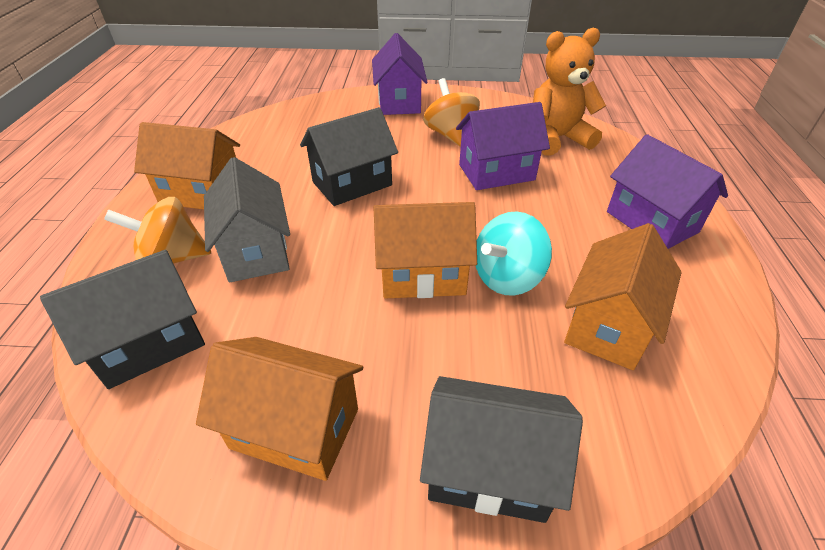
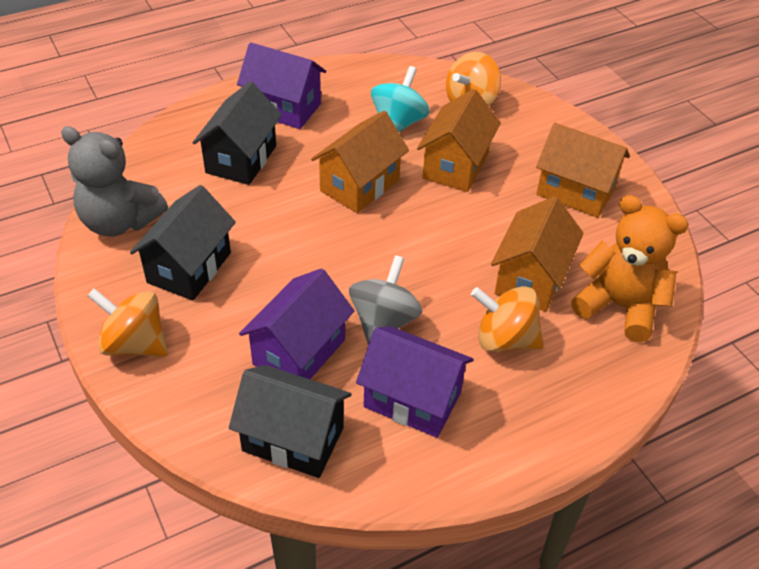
grey house: [204,157,290,282] = 1 -> none = 0
grey spinning top: none = 0 -> [349,255,422,345] = 1
grey teddy bear: none = 0 -> [61,126,168,237] = 1
orange spinning top: [104,197,211,264] [423,78,480,147] = 2 -> [87,288,168,357] [446,52,501,106] [471,286,544,352] = 3

